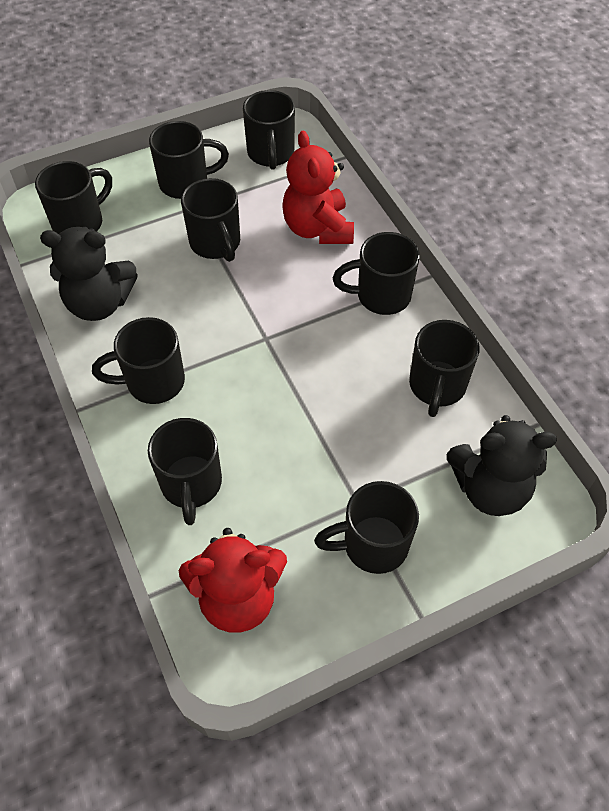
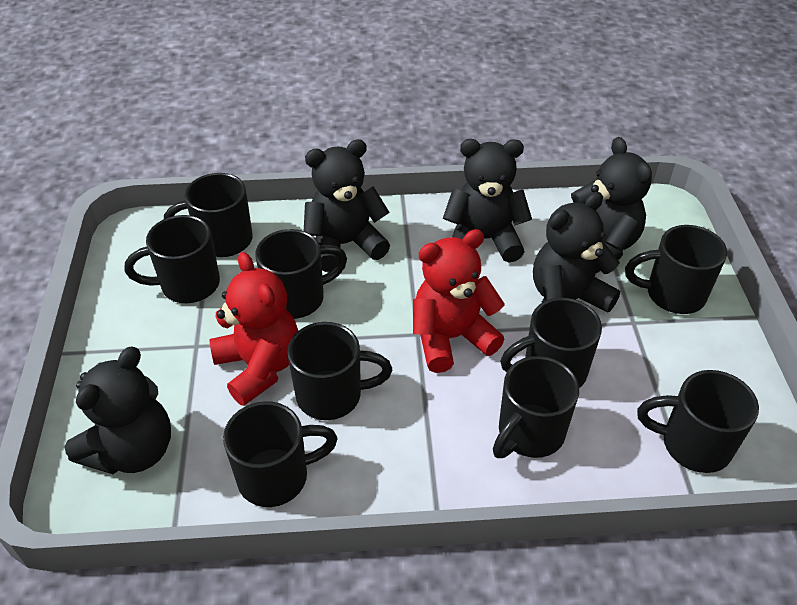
black teddy bear: [40,227,138,321] [446,415,557,516] = 2 -> [65,346,171,474] [304,139,390,272] [443,139,532,262] [533,192,620,312] [571,137,652,274] = 5

